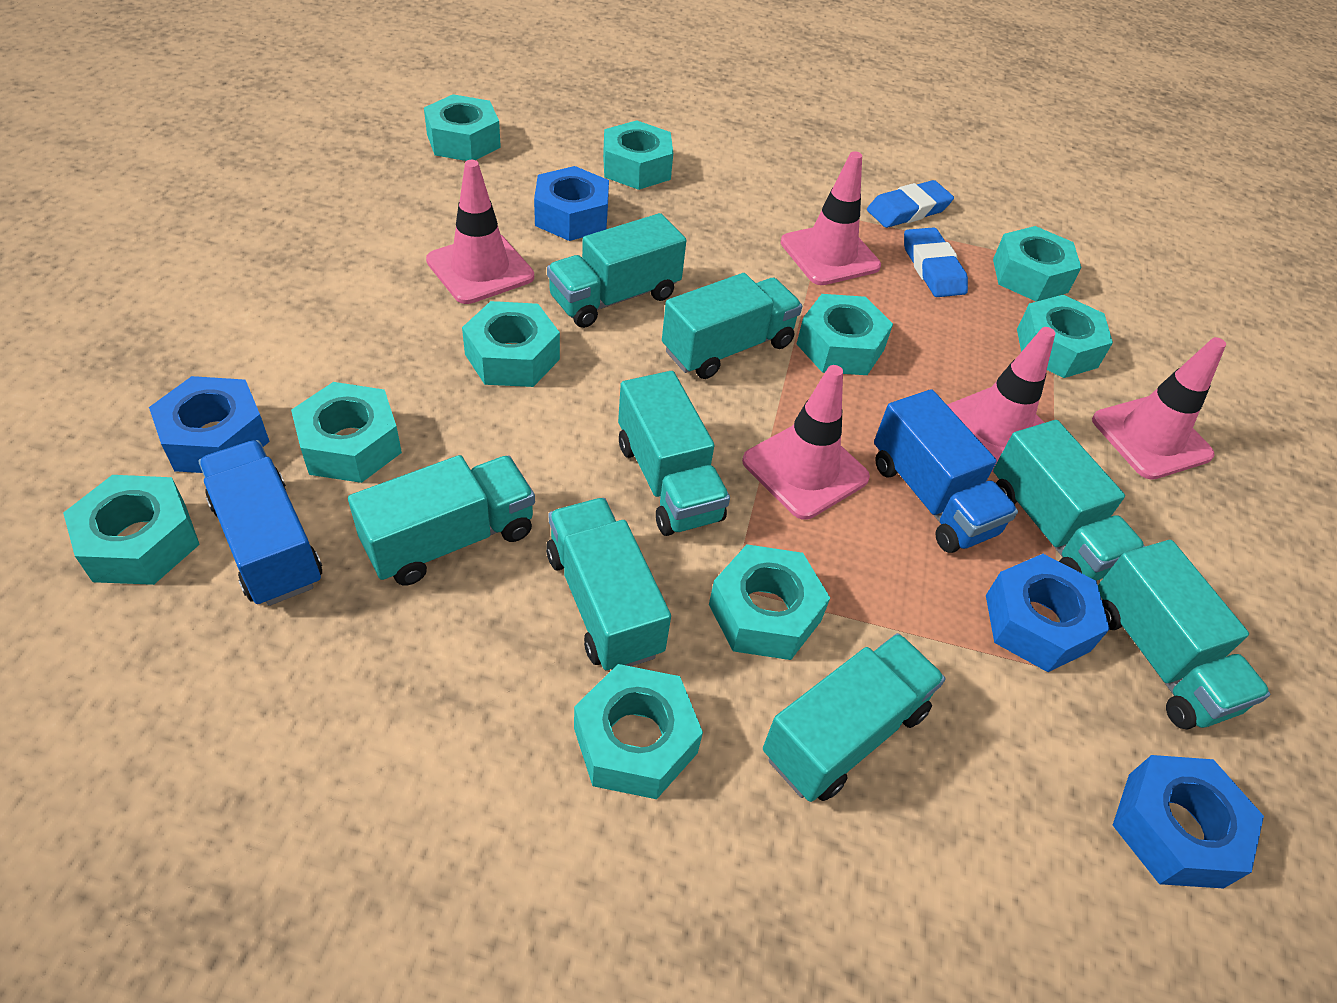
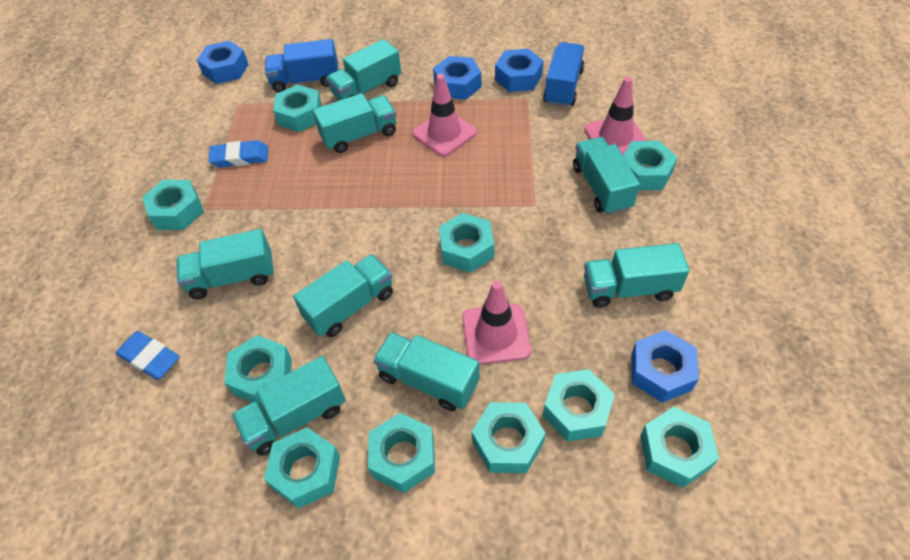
pink traffic cone: [426,160,534,304] [742,365,870,520] [781,151,881,285] [947,327,1055,472] [1092,337,1226,480] = 5 -> [412,74,477,157] [462,281,531,365] [584,77,647,155] = 3

